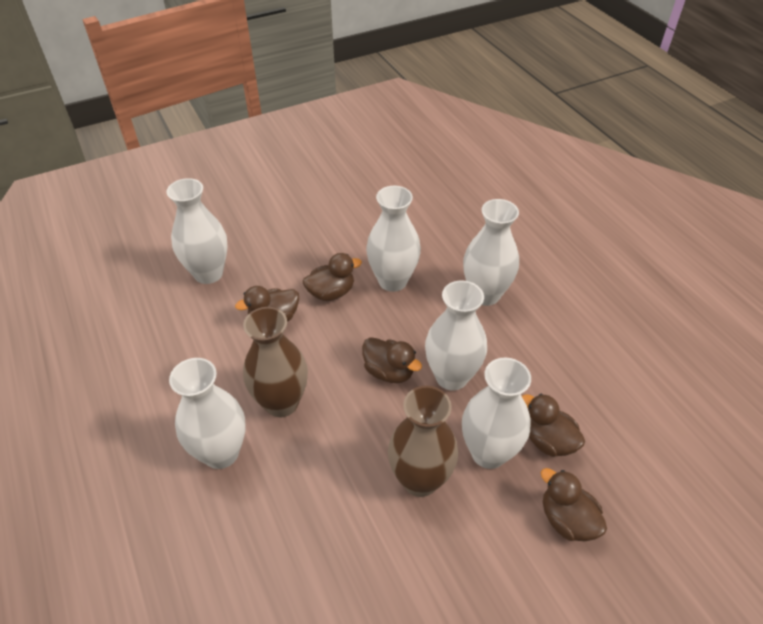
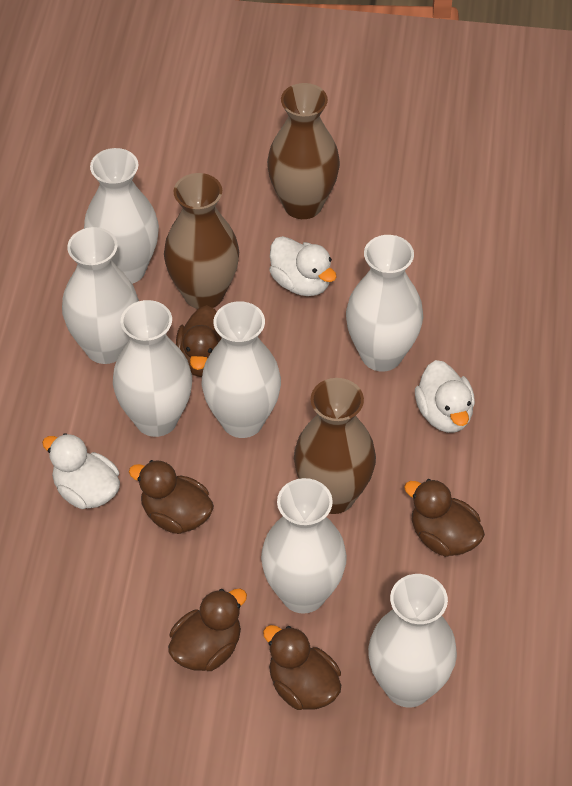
brown vase: [243,307,308,417] [388,386,458,497] = 2 -> [164,173,239,309] [267,83,340,219] [294,378,376,514] = 3
white duck: none = 0 -> [42,433,120,509] [269,236,337,296] [415,360,475,433] = 3
white vase: [167,178,228,284] [169,358,246,469] [366,186,421,292] [425,280,487,391] [462,357,531,469] [463,199,519,306] = 6 -> [62,227,139,364] [84,148,159,284] [113,300,192,437] [202,301,281,438] [261,478,347,614] [346,235,423,371] [368,574,457,708] = 7

